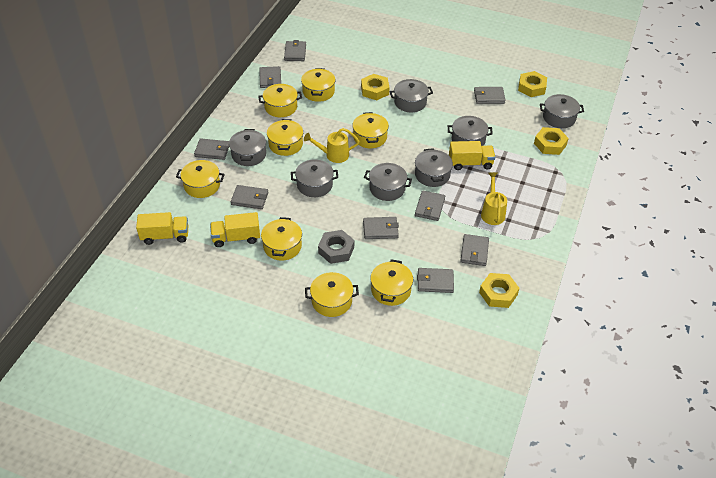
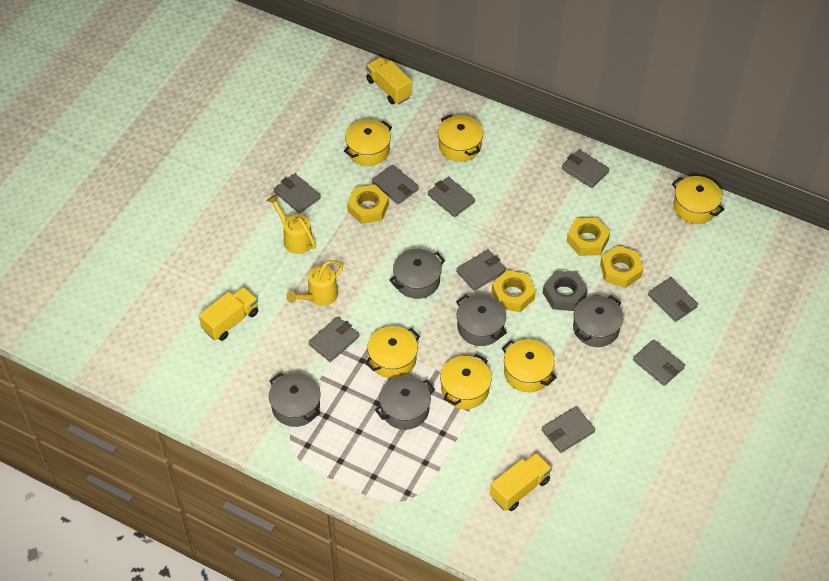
grey pot: [229,129,266,166] [291,159,338,197] [364,163,412,201] [389,79,433,112] [415,148,453,187] [448,116,493,146] [540,94,584,128] = 7 -> [269,373,320,427] [375,375,435,430] [389,248,445,299] [456,294,507,346] [573,295,623,347] = 5
yellow pot: [176,160,225,198] [258,84,302,117] [261,217,302,261] [267,119,303,156] [301,68,336,102] [305,272,359,317] [352,112,389,148] [370,259,413,306] = 8 -> [344,120,392,166] [365,326,420,379] [438,114,483,162] [440,354,492,409] [502,339,557,392] [672,176,724,224] = 6

